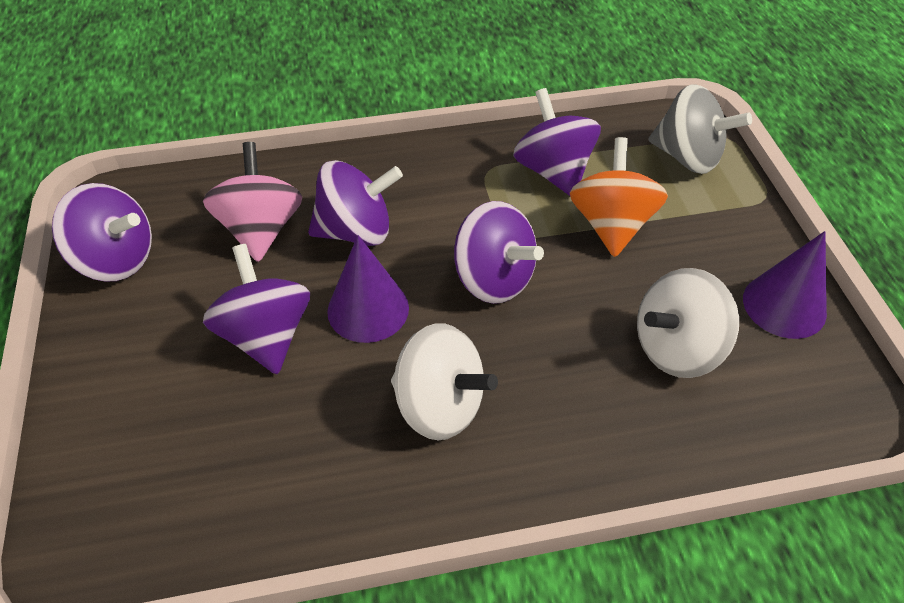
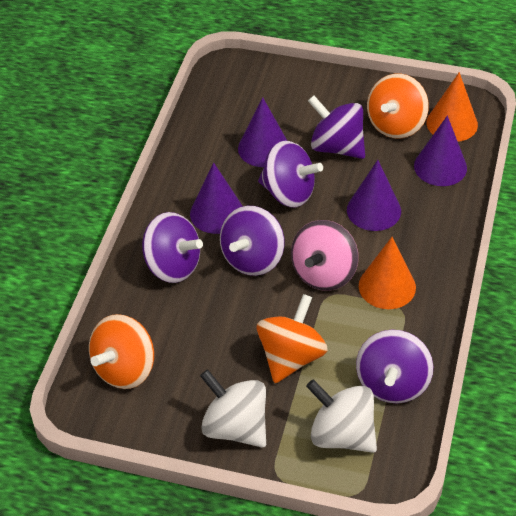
grey spinning top: [649,84,752,174] = 1 -> none = 0
orange cone: none = 0 -> [359,237,416,309] [426,72,478,142] = 2
orange spinning top: [570,137,668,257] = 1 -> [89,314,154,389] [257,294,328,383] [367,74,429,138] = 3
purple cone: [327,235,409,343] [743,231,827,339] = 2 -> [190,163,243,234] [238,97,287,167] [347,160,401,231] [414,116,467,186] = 4

